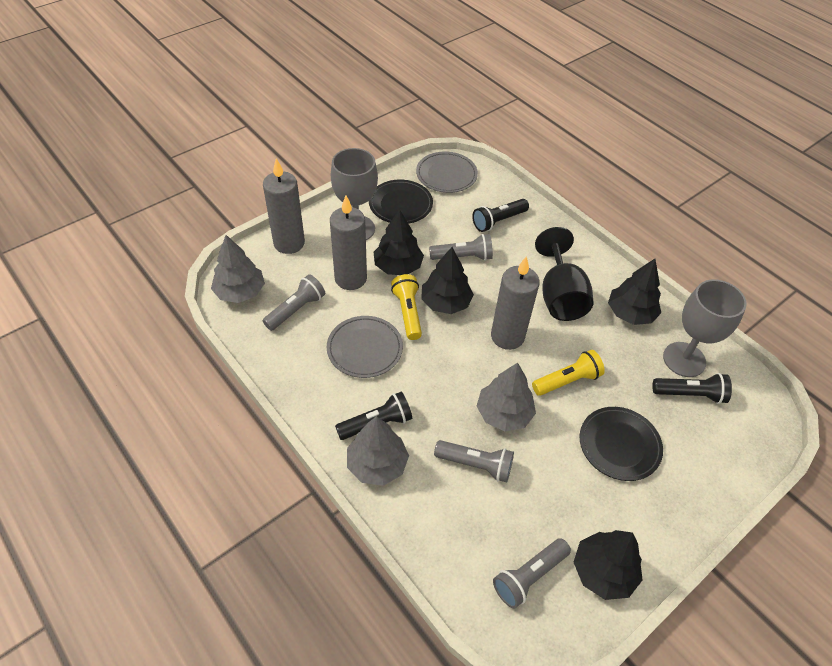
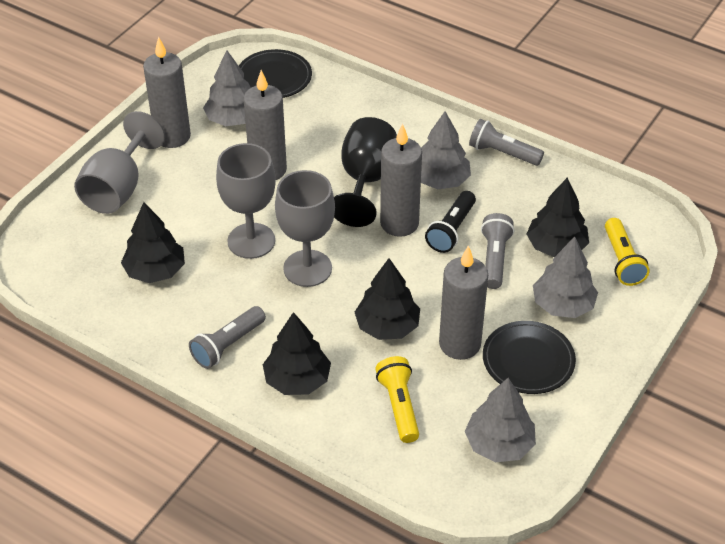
black flashlight: [335,391,412,440] [472,199,529,232] [652,373,732,404] = 3 -> [425,191,476,253] = 1
grey candle: [263,159,305,254] [330,196,367,290] [491,256,540,350] = 3 -> [143,37,191,148] [244,70,287,180] [380,124,422,237] [439,245,488,360] = 4
grey flashlight: [263,274,325,331] [429,234,493,261] [434,440,514,482] [493,538,571,608] = 4 -> [189,306,266,369] [469,119,544,166] [481,213,514,289] = 3
grey goblet: [331,148,378,240] [663,279,747,377] = 2 -> [74,111,165,214] [216,143,276,259] [275,170,335,287] = 3
grey plate: [327,316,403,378] [416,152,478,193] = 2 -> none = 0
grey tree: [211,235,265,303] [347,416,409,486] [477,363,536,431] = 3 -> [203,50,251,126] [421,111,471,189] [465,378,536,463] [533,236,598,318] = 4

